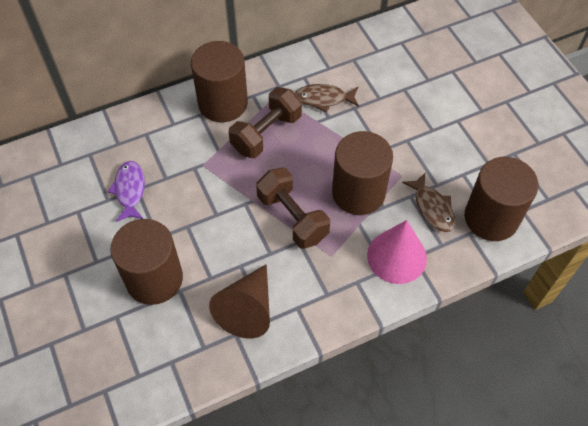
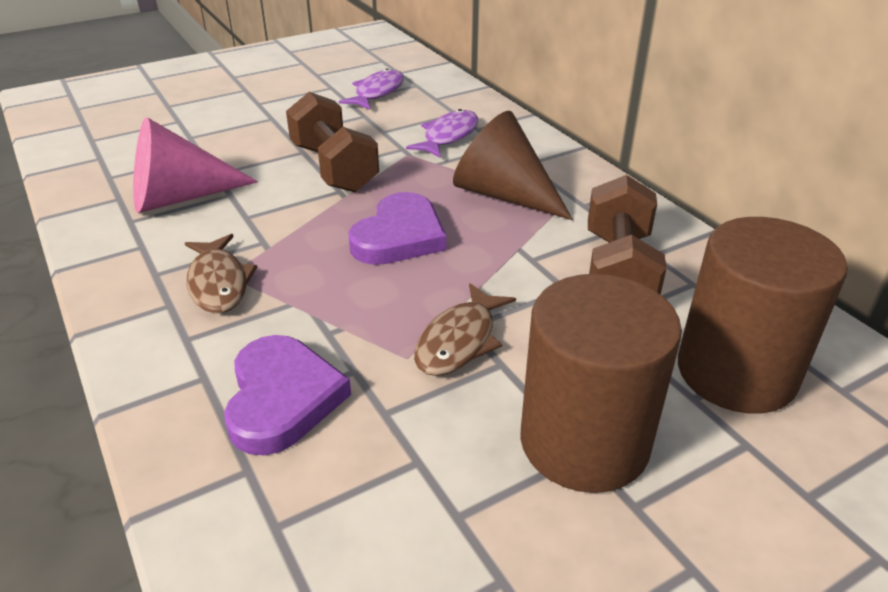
brown cylinder: [110,219,183,305] [191,41,248,122] [332,131,393,215] [464,157,538,241] = 4 -> [520,274,682,493] [678,217,848,414] = 2
purple fish: [108,161,145,222] = 1 -> [339,69,404,110] [406,109,478,158] = 2
purple heart: none = 0 -> [224,335,351,456] [348,192,446,265] = 2

